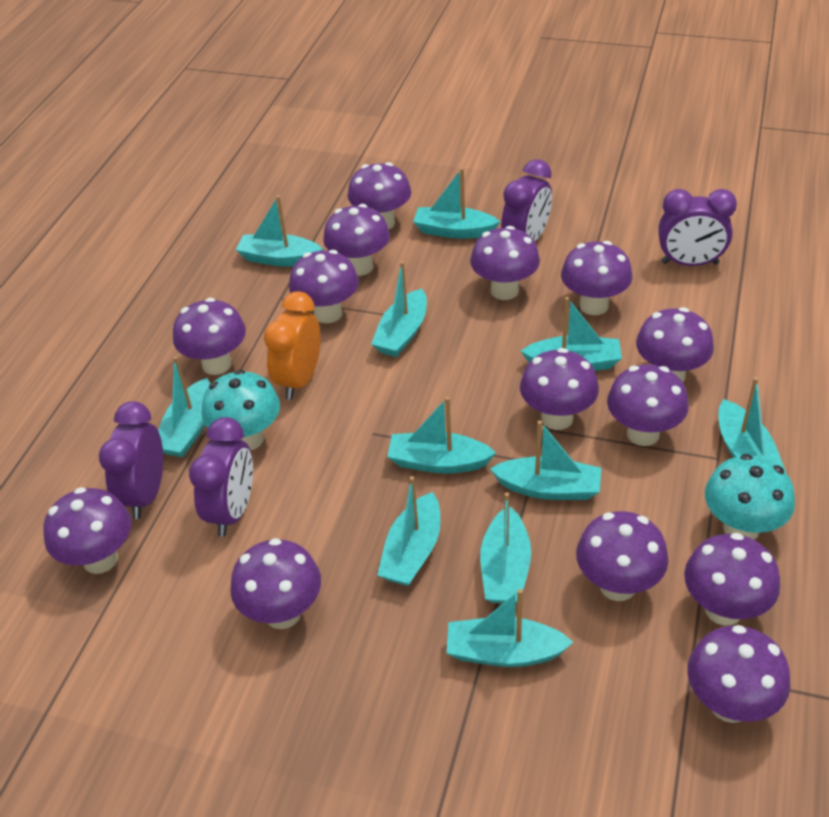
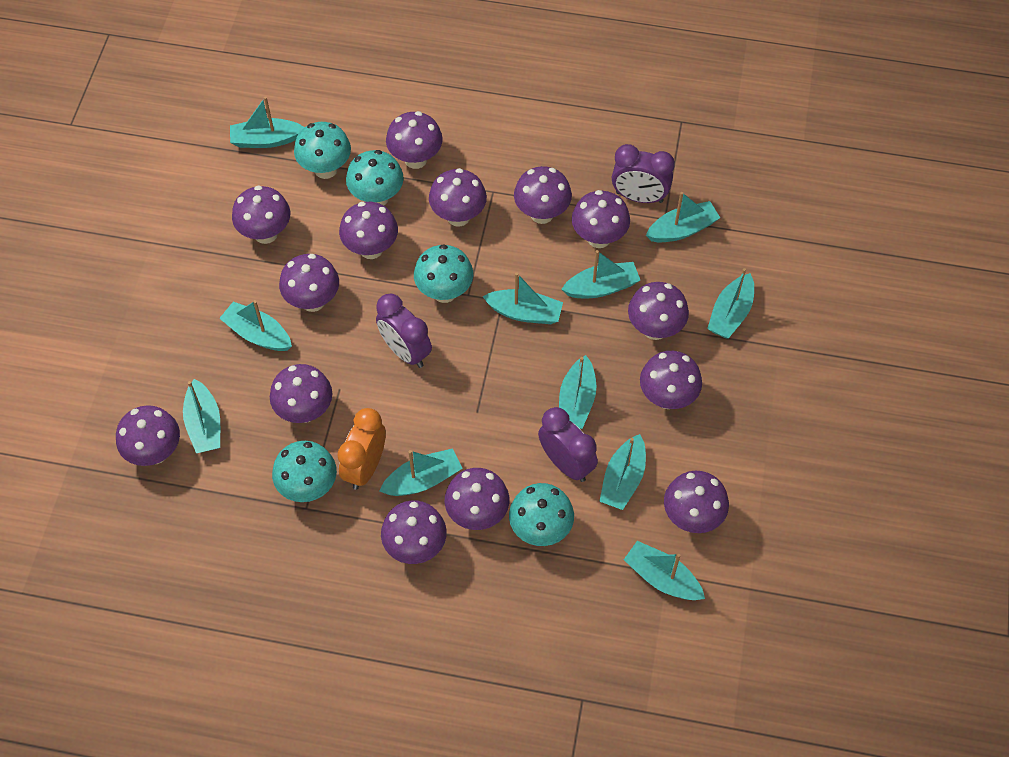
purple clock: [99,401,163,519] [189,417,253,537] [501,159,552,242] [658,189,737,266] = 4 -> [376,294,432,368] [538,407,598,482] [612,144,675,203] = 3
turquoise mushroom: [202,370,280,450] [705,454,795,540] = 2 -> [272,441,337,502] [294,122,351,179] [346,150,404,205] [414,244,473,303] [509,483,574,546] = 5

